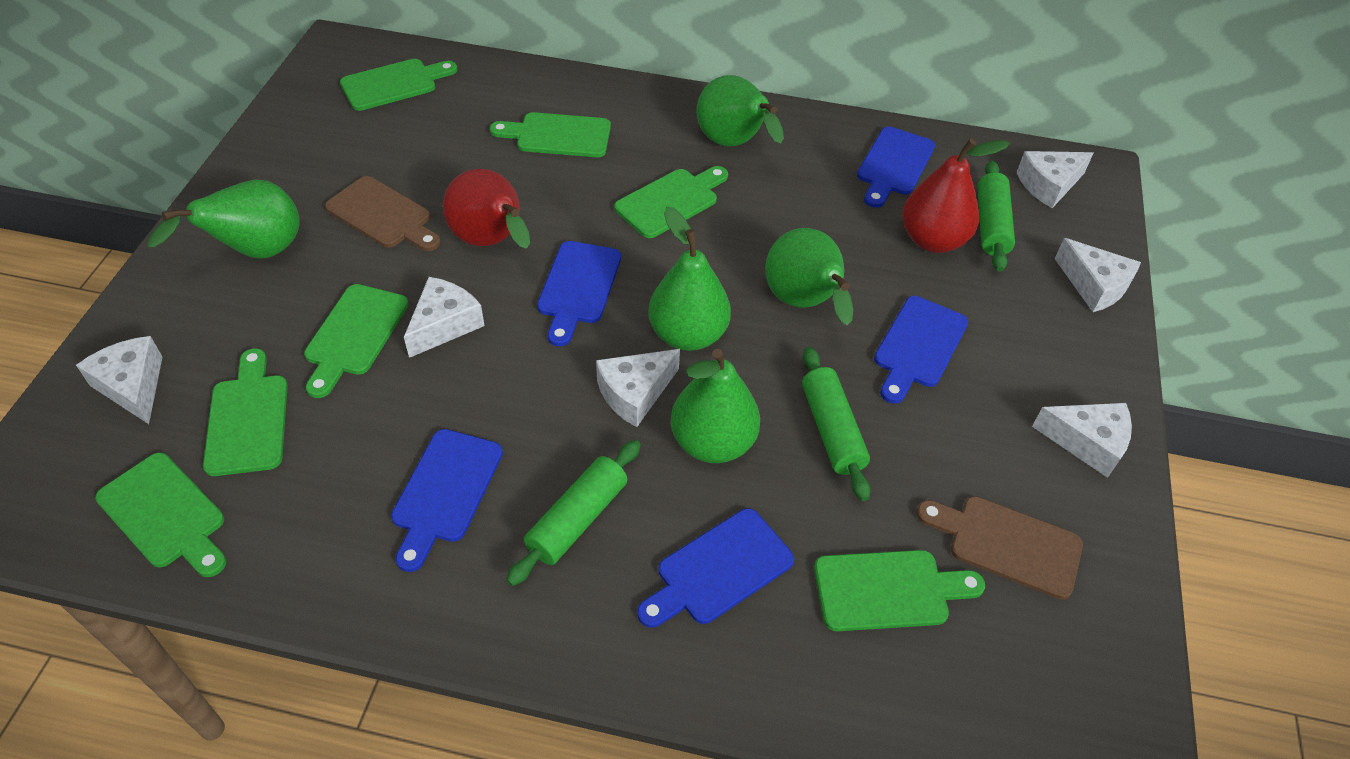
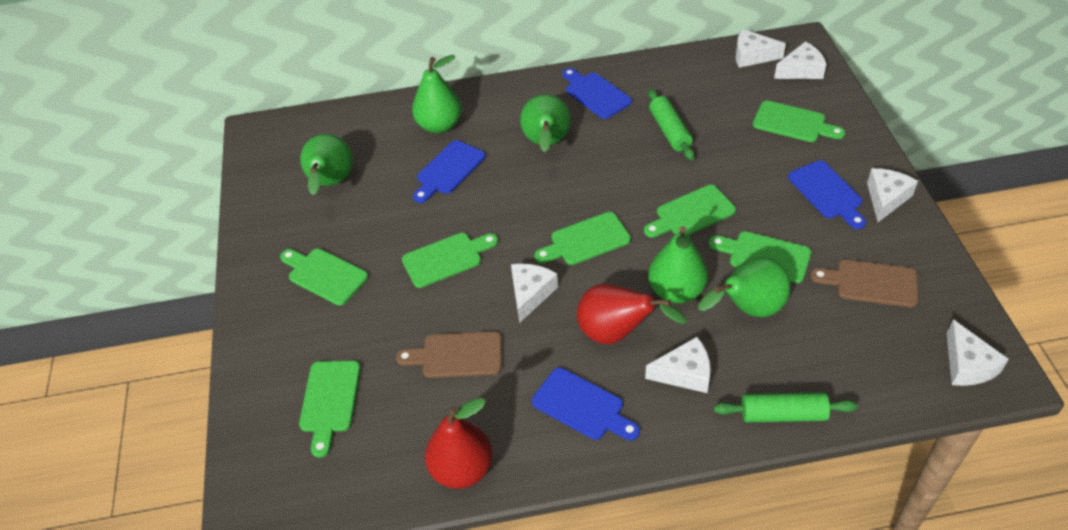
blue cutting board: [391,429,503,572] [537,241,621,346] [637,508,794,628] [857,126,935,208] [874,296,969,404] = 5 -> [413,140,486,203] [532,368,640,440] [562,68,632,119] [788,160,866,229] = 4
green rolling pin: [506,440,641,586] [802,347,871,501] [977,160,1015,272] = 3 -> [648,89,695,160] [714,392,858,422] = 2

